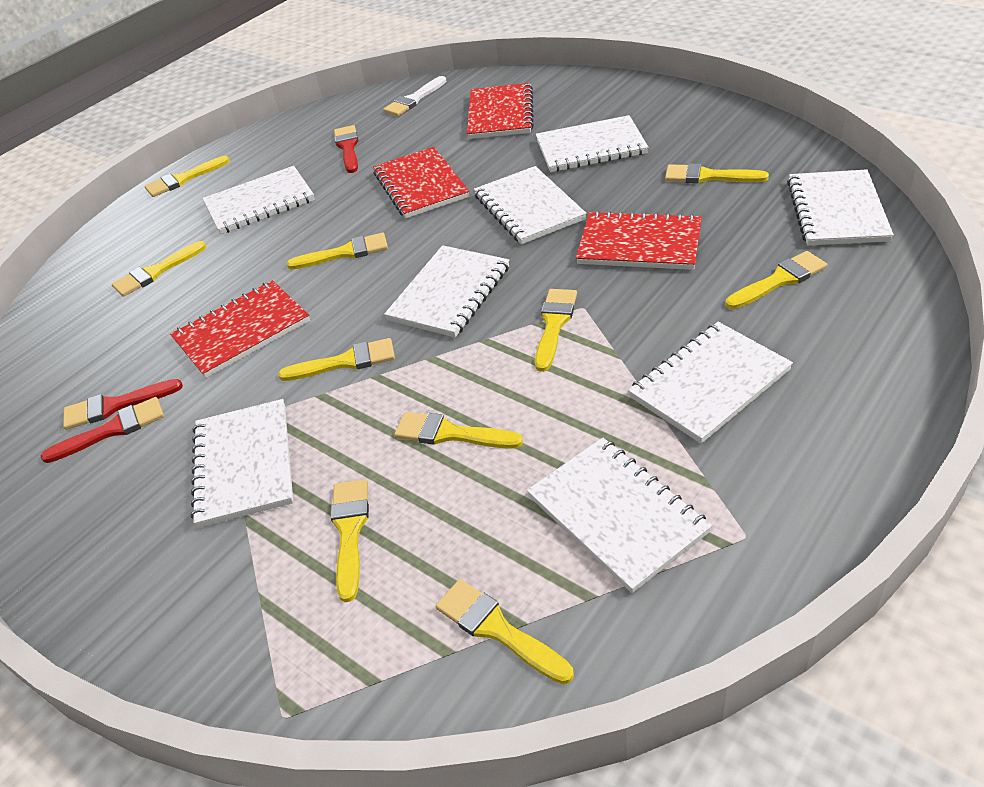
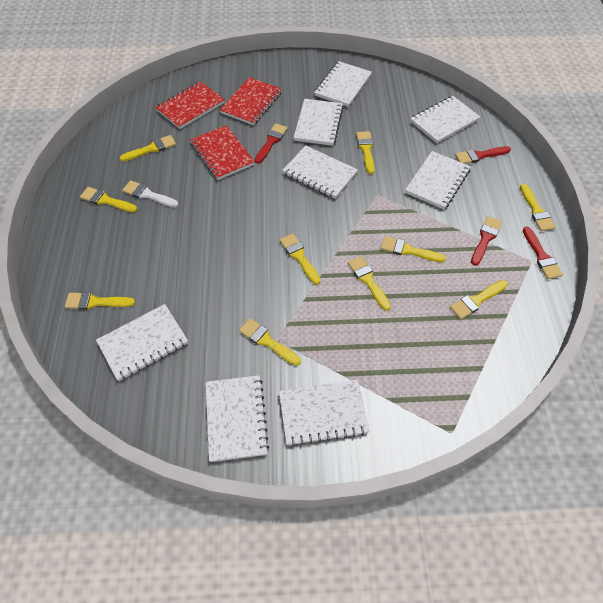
red brush: [40,397,164,463] [63,379,183,430] [334,125,359,173] = 3 -> [255,123,288,164] [455,146,511,164] [471,216,502,266] [523,227,563,279] = 4
red notebook: [170,280,310,378] [373,147,469,218] [467,83,534,139] [576,211,702,270] = 4 -> [155,81,225,129] [190,125,255,180] [220,77,282,125] = 3

